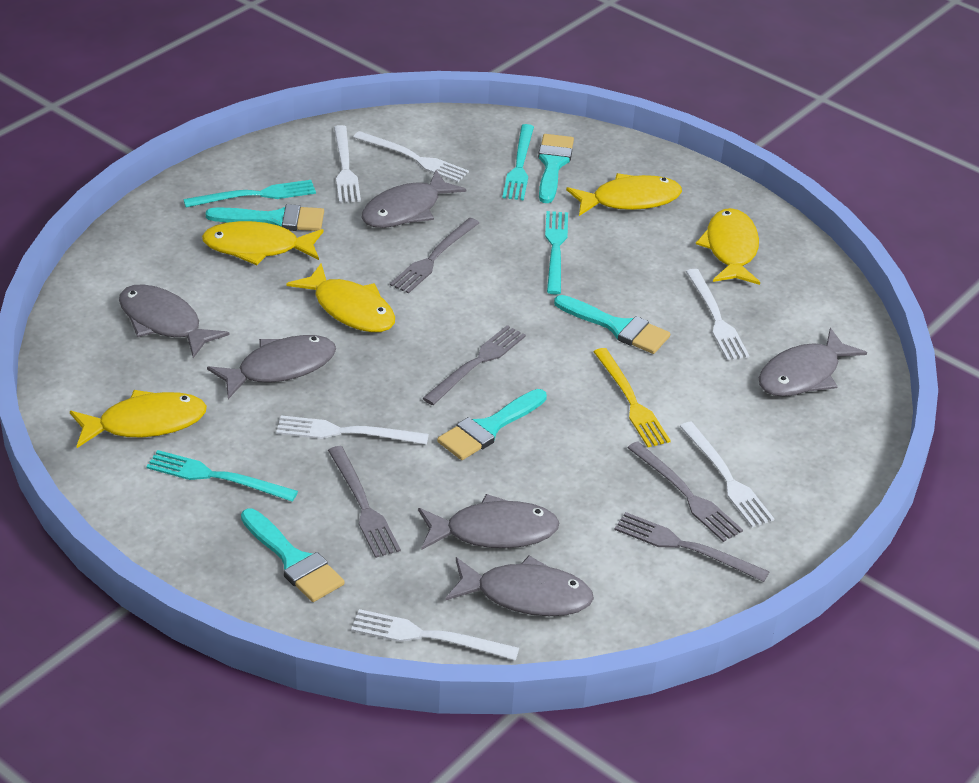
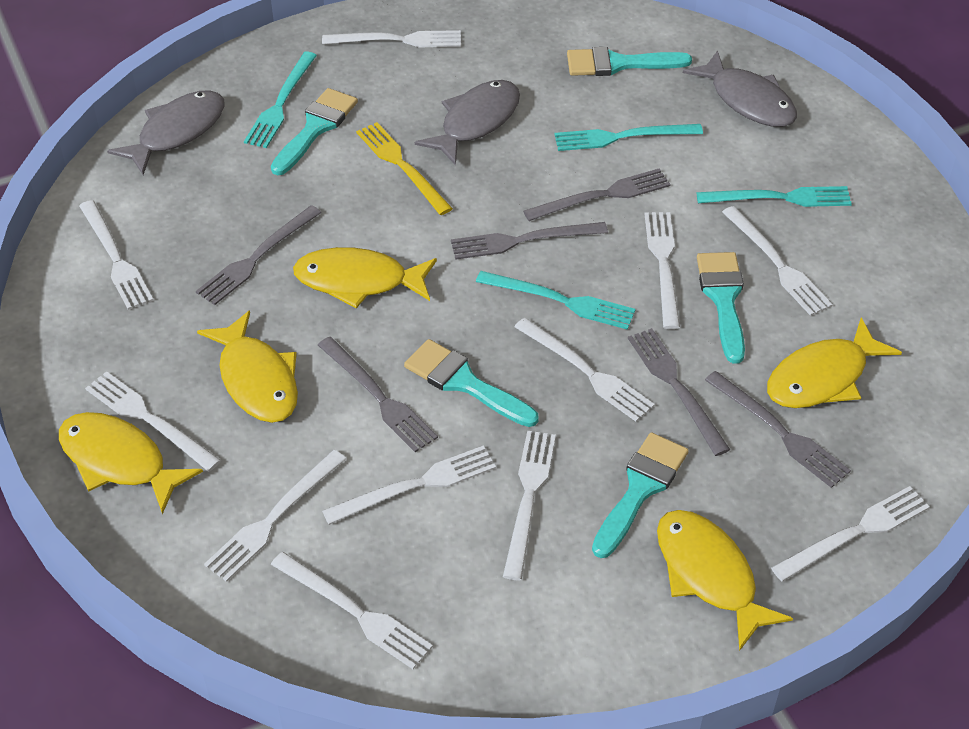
grey fish: [119,284,230,358] [207,335,336,399] [362,170,466,228] [418,494,560,550] [445,556,594,616] [759,328,867,397] = 6 -> [107,90,225,175] [415,80,520,165] [683,50,797,127] = 3
grey fork: [328,446,401,558] [390,218,479,294] [422,325,526,405] [614,512,770,582] [627,441,743,542] = 5 -> [196,205,322,305] [318,337,438,452] [451,222,608,260] [523,169,671,221] [628,328,730,456] [705,371,851,488] = 6
white fork: [276,415,429,445] [334,125,361,203] [351,609,519,661] [353,131,469,182] [679,422,774,528] [686,269,749,360] = 6 -> [79,200,153,310] [85,371,221,472] [204,450,346,582] [271,552,433,669] [322,30,461,47] [322,445,496,525] [503,431,556,580] [514,318,655,422] [644,212,680,329] [722,206,833,316] [771,486,930,582] = 11

